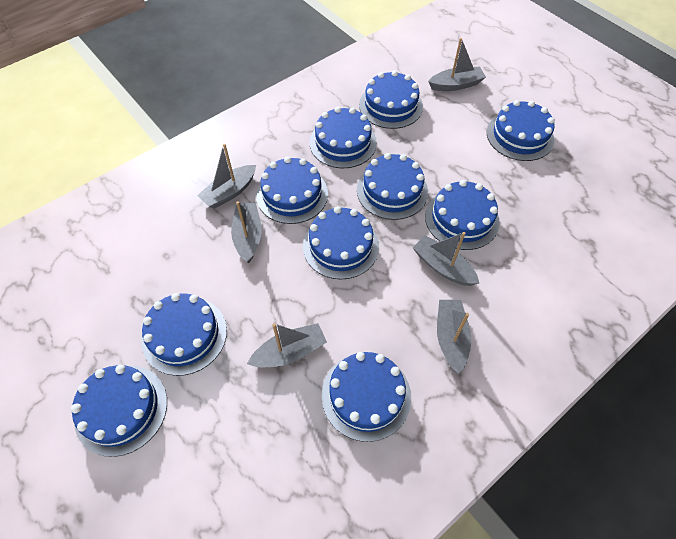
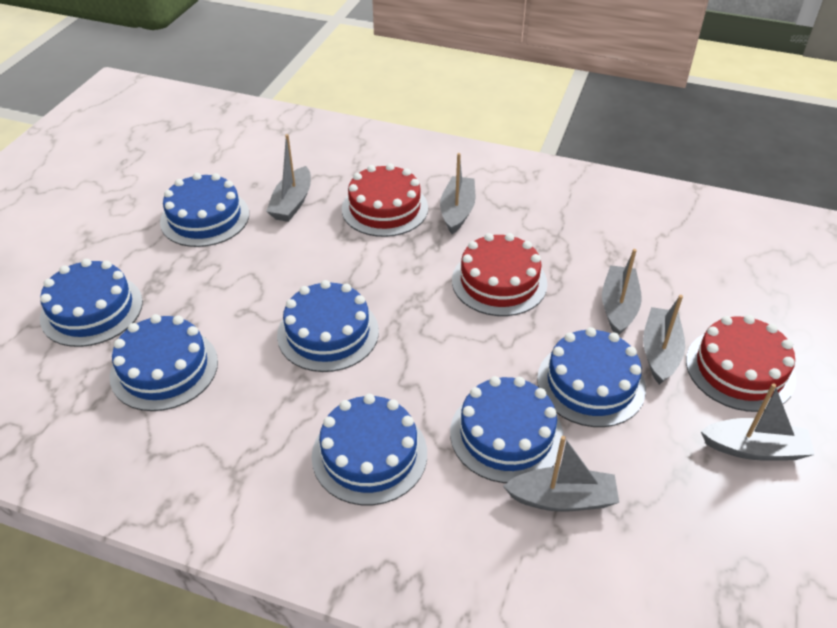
blue cake: [71,365,167,457] [141,293,227,376] [256,156,328,224] [303,206,379,279] [310,107,377,168] [322,352,411,442] [357,153,428,220] [359,70,423,129] [425,180,500,250] [487,100,555,161] = 10 -> [40,259,143,347] [110,314,218,411] [160,173,249,247] [277,280,379,372] [312,394,427,505] [450,376,563,483] [537,327,646,427] = 7
red cake: none = 0 -> [342,163,428,237] [452,233,547,316] [686,315,796,412] = 3

